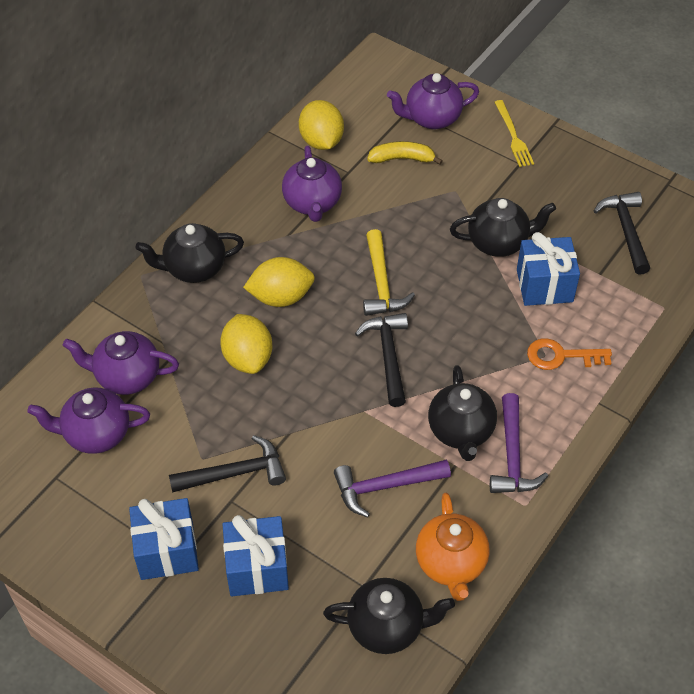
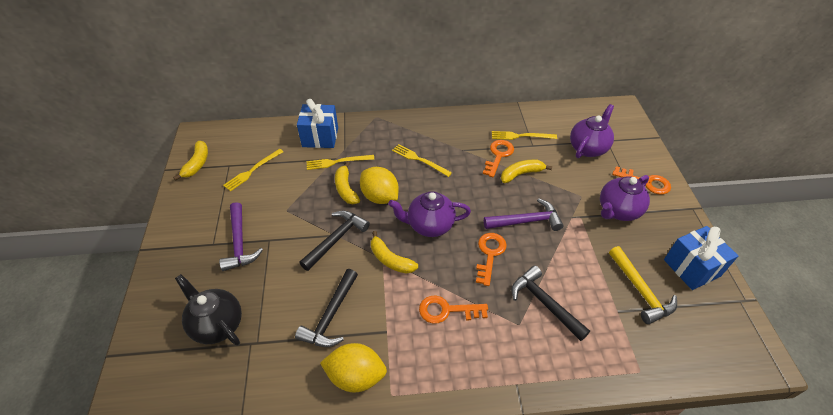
black teapot: [135,223,244,283] [323,578,455,654] [428,365,497,461] [450,198,556,257] = 4 -> [175,274,242,346] = 1
blue gift: [129,498,199,580] [222,515,289,596] [517,232,580,306] = 3 -> [297,99,338,148] [664,226,738,290] = 2
orange key: [527,338,612,370] = 1 -> [419,296,488,324] [476,233,507,286] [483,140,514,177] [612,166,671,195] = 4
orange teapot: [416,493,490,601] = 1 -> none = 0
purple teapot: [27,388,150,454] [63,331,179,395] [282,146,342,222] [387,73,479,129] = 4 -> [388,191,471,237] [570,104,614,158] [600,175,650,221] = 3
yellow banana: [367,141,443,165] = 1 -> [173,141,208,180] [335,162,360,204] [371,231,418,274] [501,160,552,183] = 4
yellow fork: [494,100,534,167] = 1 -> [223,149,283,191] [307,155,375,170] [392,144,452,177] [492,131,557,140] = 4
yellow lemon: [220,314,272,374] [243,257,315,307] [299,100,344,150] = 3 -> [320,343,387,393] [360,167,399,204] = 2

